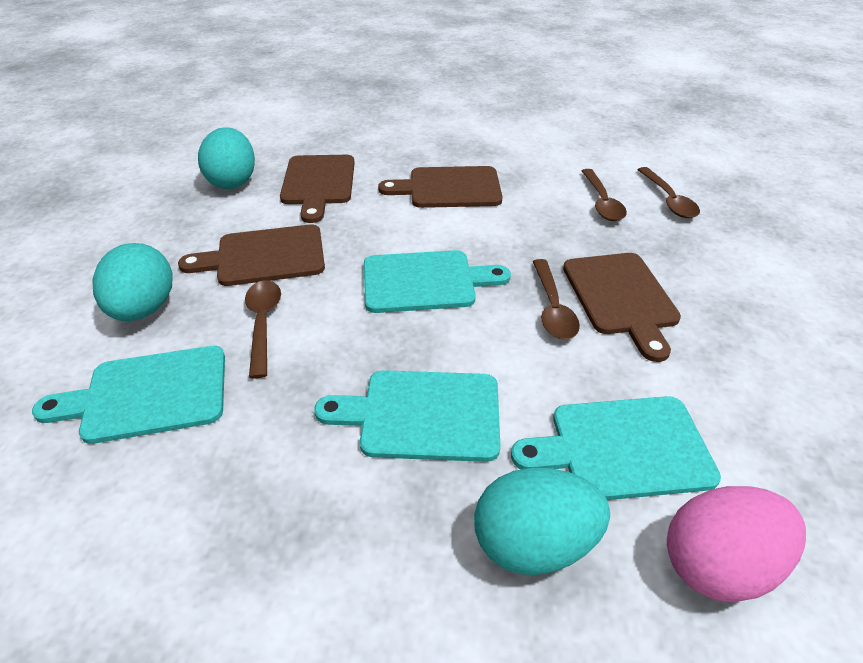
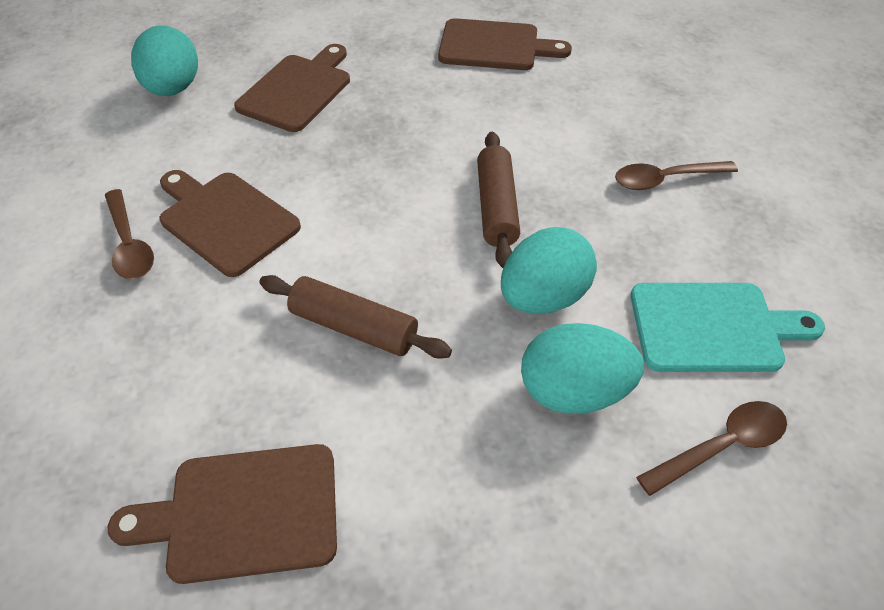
brown rolling pin: none = 0 -> [259,275,452,359] [477,132,520,268] = 2
brown spoon: [245,280,281,378] [533,259,580,339] [582,169,627,221] [637,167,700,218] = 4 -> [105,189,154,279] [615,161,738,190] [636,401,787,496] = 3
pink egg: [667,486,806,602] = 1 -> none = 0
turquoise cutting board: [32,346,225,444] [314,370,500,462] [364,250,511,313] [511,396,721,500] = 4 -> [631,283,825,372] = 1

